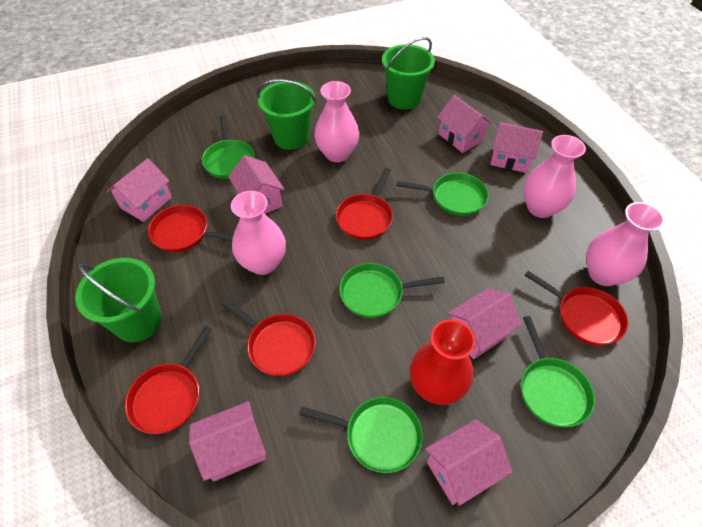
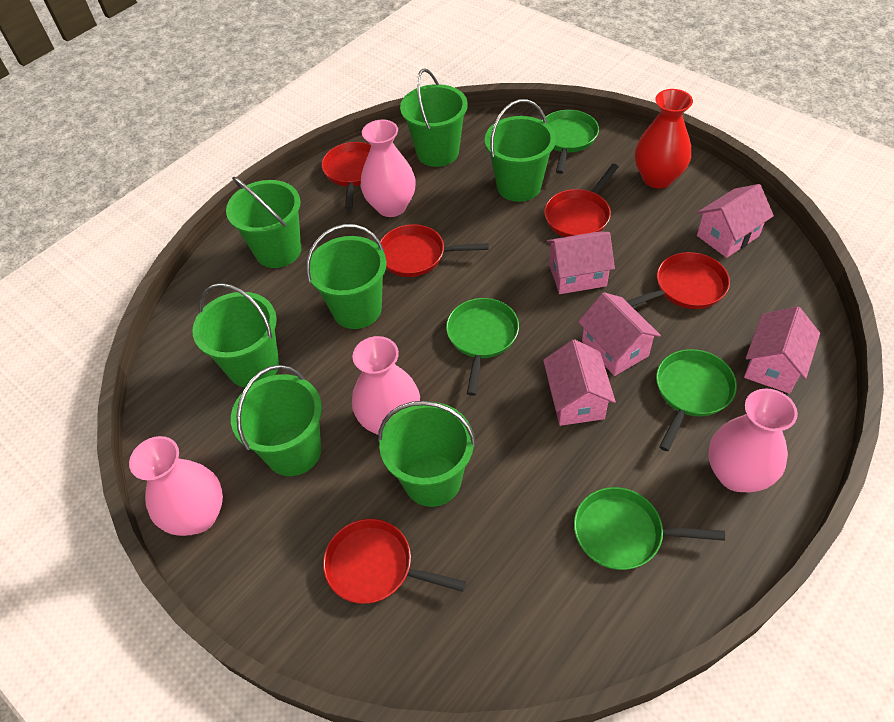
green bucket: [75,258,162,342] [257,79,316,150] [382,37,435,110] = 3 -> [192,283,279,388] [226,177,301,268] [231,365,322,476] [306,224,386,329] [378,401,476,507] [400,68,468,167] [485,99,556,202] = 7
green pan: [202,115,255,179] [299,397,423,473] [339,263,445,318] [397,173,489,216] [521,316,595,427] = 5 -> [446,298,519,396] [542,110,599,174] [574,487,725,570] [656,349,737,451] = 4
pink house: [107,158,172,222] [189,401,266,482] [228,155,285,214] [425,420,512,506] [437,95,492,153] [447,289,522,359] [490,122,543,173] = 7 -> [543,339,616,426] [547,231,615,294] [578,292,661,376] [697,184,774,258] [744,306,820,394] = 5

